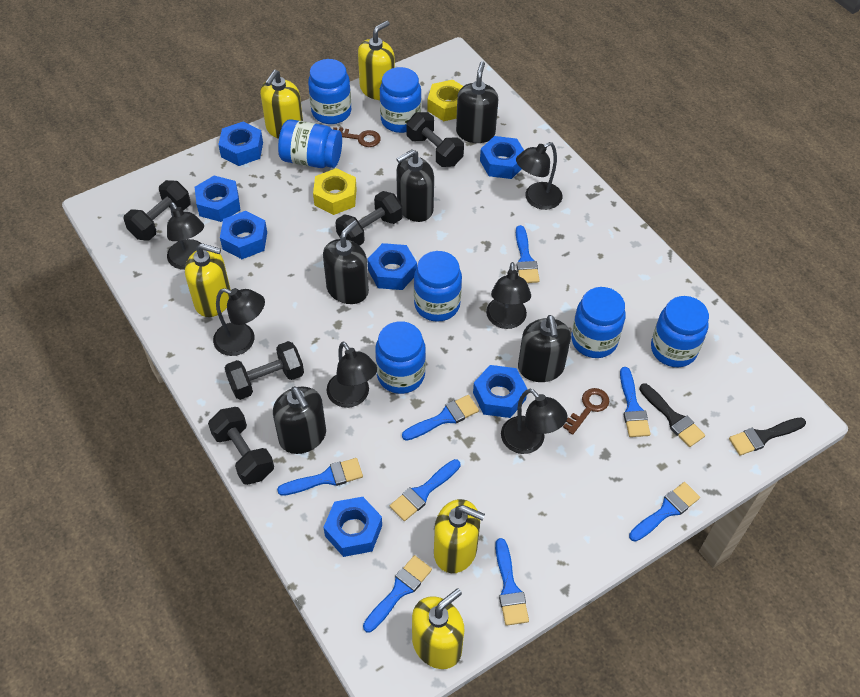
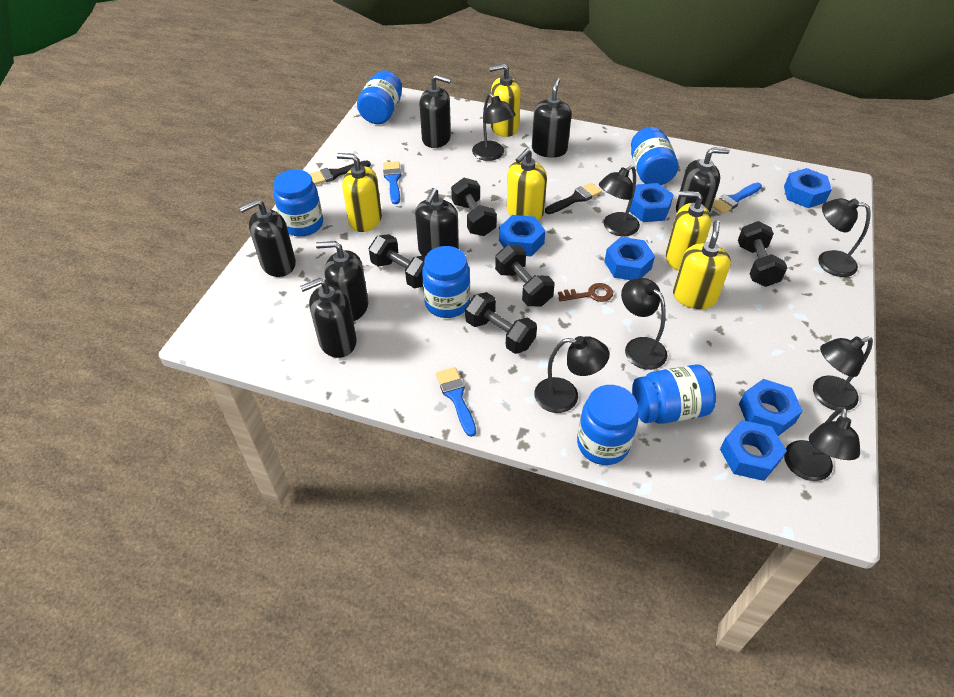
black lamp: [167,202,204,270] [213,288,265,356] [327,341,377,408] [486,262,531,329] [501,389,567,454] [516,142,562,210] = 6 -> [472,93,515,161] [534,336,610,413] [599,166,640,236] [621,278,667,370] [784,407,860,481] [813,337,873,411] [818,198,871,277] = 7
black soap dispenser: [273,386,326,454] [323,220,369,304] [396,149,434,222] [456,61,498,143] [518,315,571,382] = 5 -> [239,199,296,277] [300,278,357,358] [316,241,369,321] [415,188,459,256] [420,75,451,148] [532,78,572,158] [676,147,730,212] = 7
blue brush: [277,458,363,496] [363,555,432,632] [390,459,460,521] [402,395,479,441] [495,538,529,626] [516,225,540,283] [620,367,650,437] [629,482,700,542] = 8 -> [383,161,401,204] [436,367,476,437] [712,183,762,214] = 3
blue jar: [278,119,342,168] [308,59,351,124] [375,321,426,394] [380,67,421,133] [414,251,462,322] [571,287,626,358] [651,296,709,367] = 7 -> [273,169,323,237] [357,71,402,124] [422,246,470,318] [577,385,639,465] [631,127,678,185] [632,365,716,424] = 6
blue nut: [195,176,241,222] [218,122,263,166] [220,211,267,259] [323,497,382,557] [367,243,417,290] [473,365,528,418] [480,136,524,179] = 7 -> [499,215,546,257] [604,237,655,280] [629,183,674,222] [720,420,787,481] [739,379,803,436] [784,168,832,208] = 6
brown key: [333,127,381,147] [563,388,609,435] = 2 -> [558,283,613,302] = 1
yellow nut: [313,168,357,215] [427,80,463,121] = 2 -> none = 0

